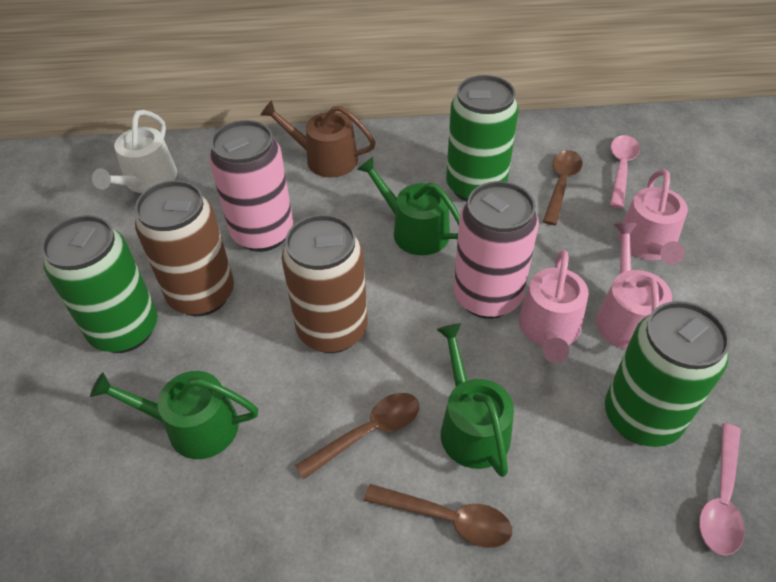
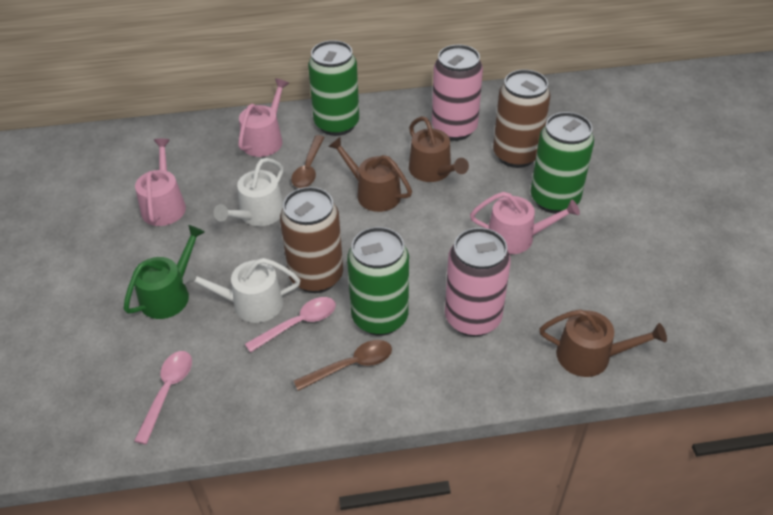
brown spoon: [295,393,419,479] [364,484,512,548] [543,150,583,225] = 3 -> [291,135,325,188] [294,340,392,391] = 2
brown watering can: [260,100,376,178] = 1 -> [328,137,412,212] [409,116,469,182] [539,309,667,377] = 3
green watering can: [90,371,258,459] [357,157,460,255] [436,323,514,477] = 3 -> [124,225,205,319] = 1
white watering can: [92,110,177,193] = 1 -> [183,258,300,323] [214,158,283,226] = 2

